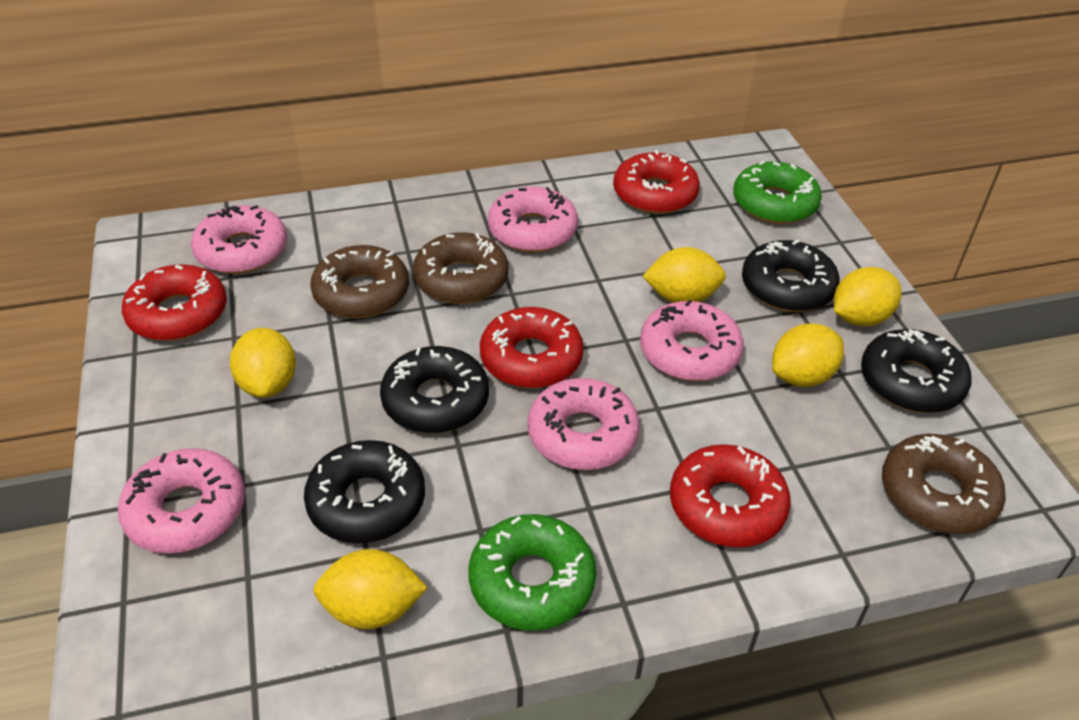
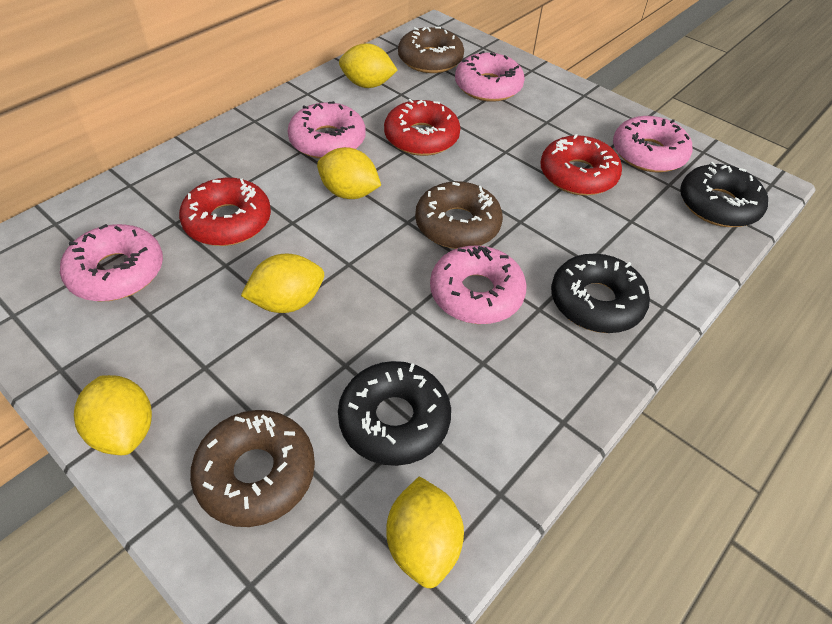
black donut: [304,440,425,544] [380,346,489,433] [742,240,840,312] [861,329,972,413] = 4 -> [338,361,451,466] [551,254,650,333] [680,162,768,227] = 3
green donut: [469,514,596,631] [733,161,822,224] = 2 -> none = 0
red donut: [122,265,227,341] [480,307,584,388] [613,150,700,214] [670,444,791,548] = 4 -> [179,178,271,246] [384,99,460,156] [540,134,622,196] = 3

